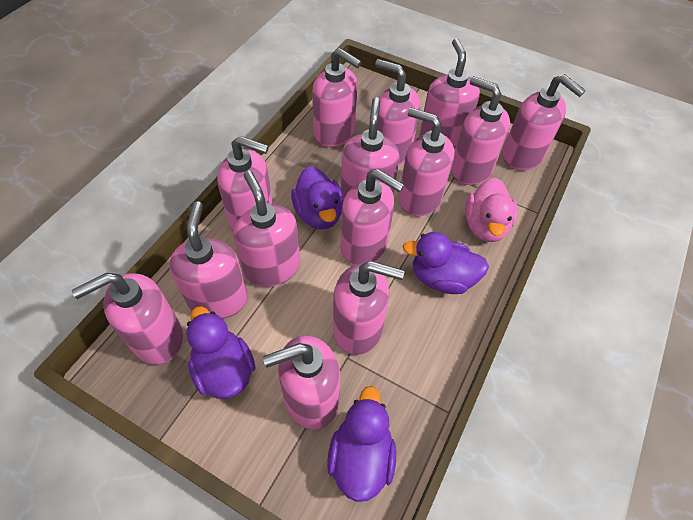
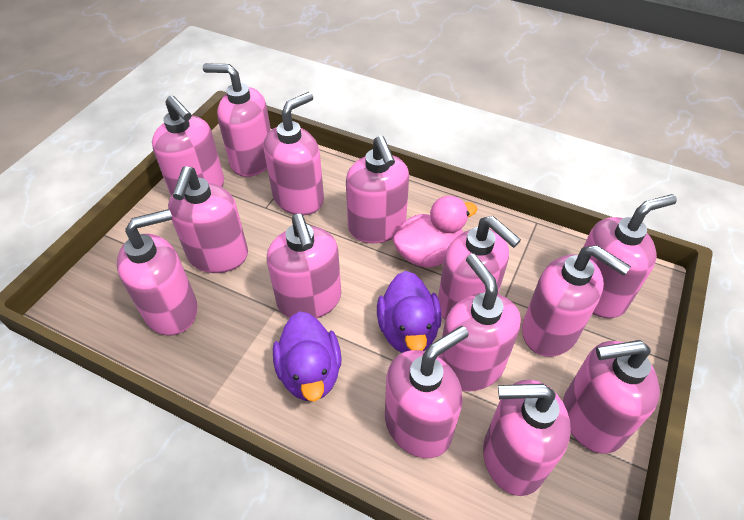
purple duck: [186,306,255,399] [291,166,344,229] [327,386,396,502] [403,232,489,294] = 4 -> [273,311,342,401] [377,271,442,353] = 2

